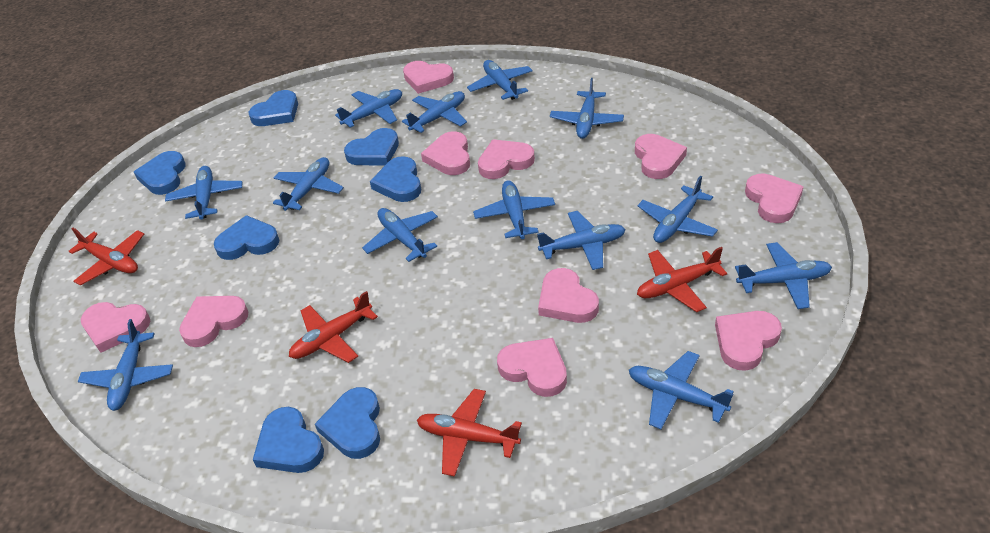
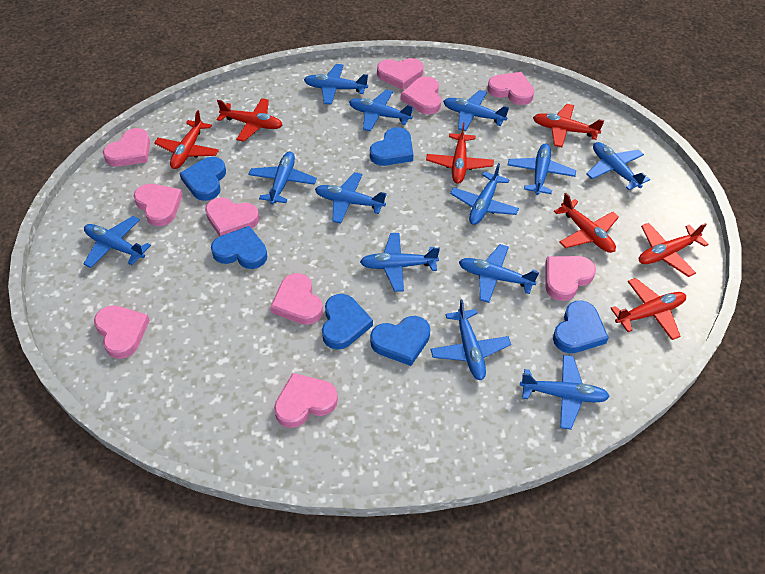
blue heart: [134,151,186,195] [214,215,279,260] [249,90,298,126] [253,407,324,473] [315,387,380,459] [344,128,399,166] [370,156,421,202] = 7 -> [180,157,226,201] [211,226,268,269] [322,294,373,349] [370,127,413,166] [370,316,430,366] [553,301,609,353] = 6
red plane: [68,228,144,286] [289,291,378,363] [417,389,522,477] [637,247,727,312] = 4 -> [154,110,219,169] [217,98,282,142] [426,122,494,184] [533,104,604,147] [554,193,619,253] [610,278,686,340] [639,223,709,277] = 7

